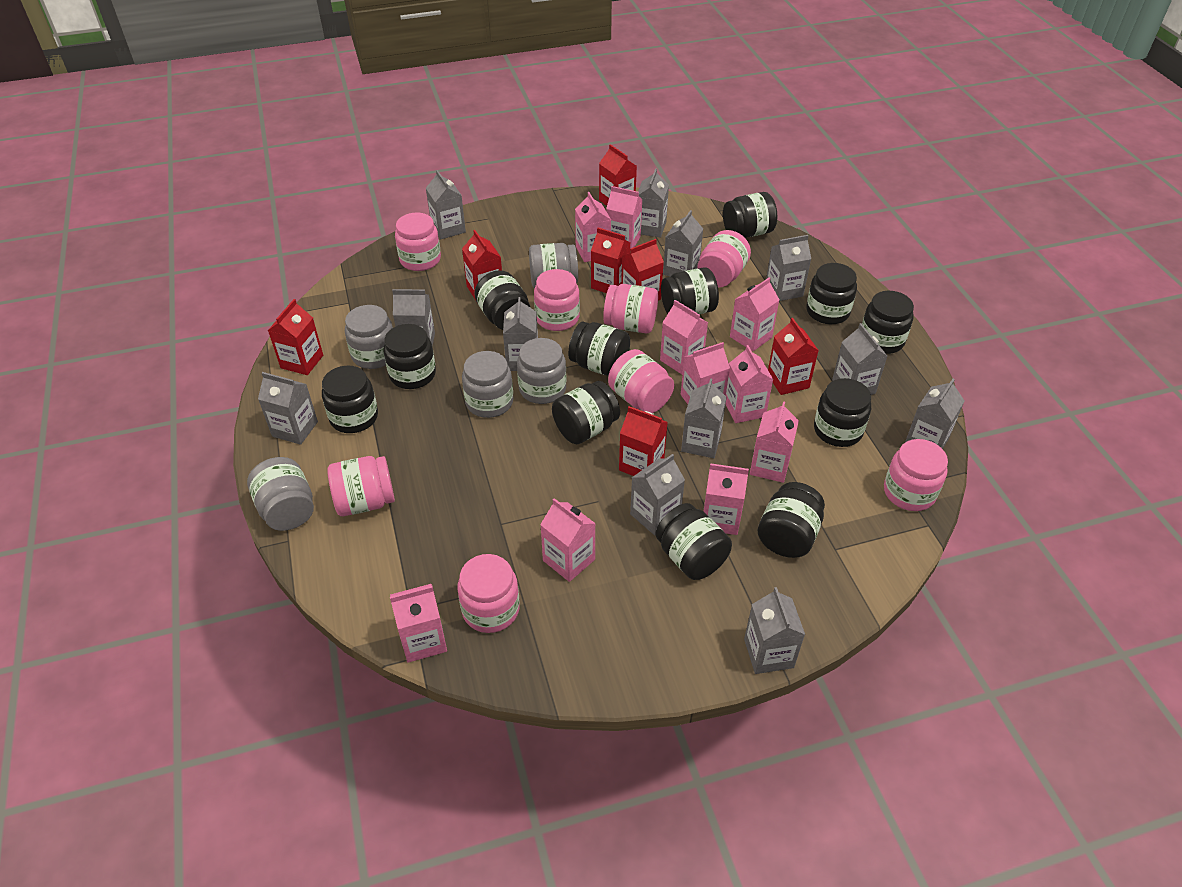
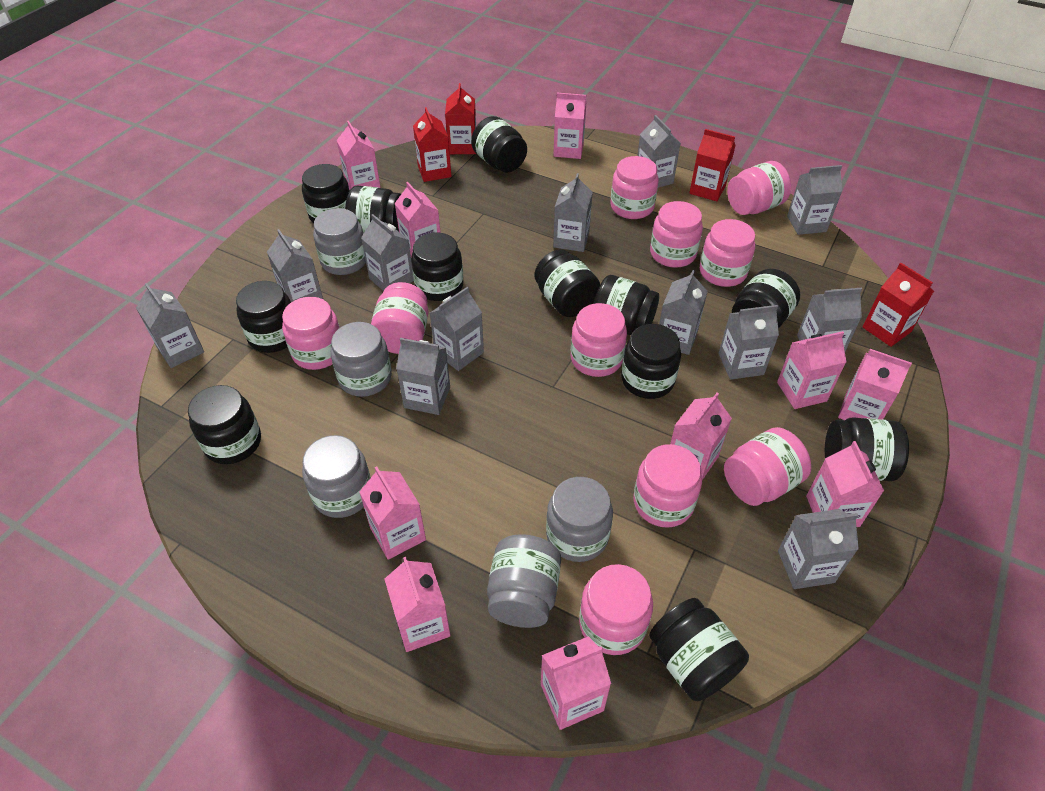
pink jar: [328,456,395,516] [395,213,441,271] [457,554,520,633] [534,269,580,331] [603,284,658,333] [608,349,674,413] [697,230,751,287] [884,439,948,511] = 8 -> [282,297,340,370] [371,282,429,354] [571,303,627,377] [579,564,653,655] [610,156,659,219] [634,444,702,528] [650,201,703,268] [700,219,755,287] [724,427,811,506] [727,161,791,215] = 10
red carton: [268,299,323,375] [462,230,502,300] [591,228,630,293] [599,144,637,206] [619,406,668,476] [621,239,664,301] [768,318,819,395] = 7 -> [413,107,451,182] [445,83,476,154] [689,129,736,201] [863,263,934,347] = 4

